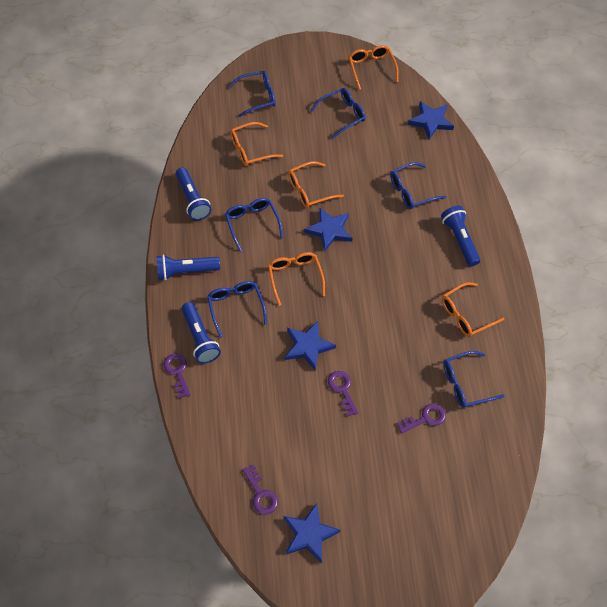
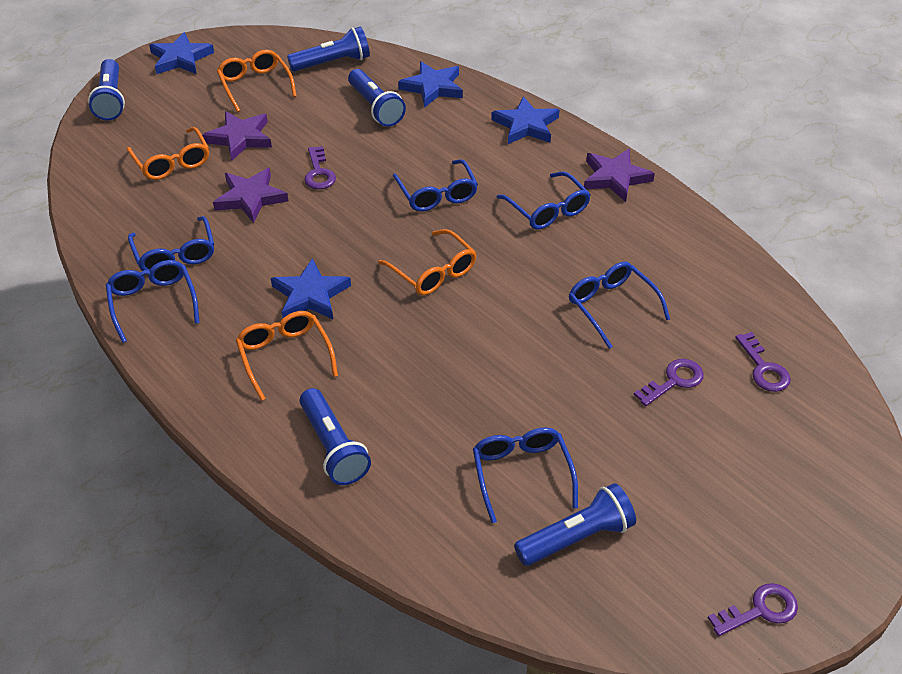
blue flashlight: [156,255,220,280] [176,168,211,221] [182,302,221,364] [441,206,480,267] = 4 -> [88,59,125,120] [287,27,370,71] [300,388,371,485] [348,69,406,127] [514,483,636,566] = 5
orange glasses: [230,122,283,166] [268,252,325,306] [288,161,344,208] [349,45,399,90] [442,282,504,337] = 5 -> [127,127,209,180] [217,50,296,112] [236,311,338,401] [378,229,476,295] = 4
purple star: none = 0 -> [202,111,272,160] [213,168,288,223] [584,149,655,202] = 3

